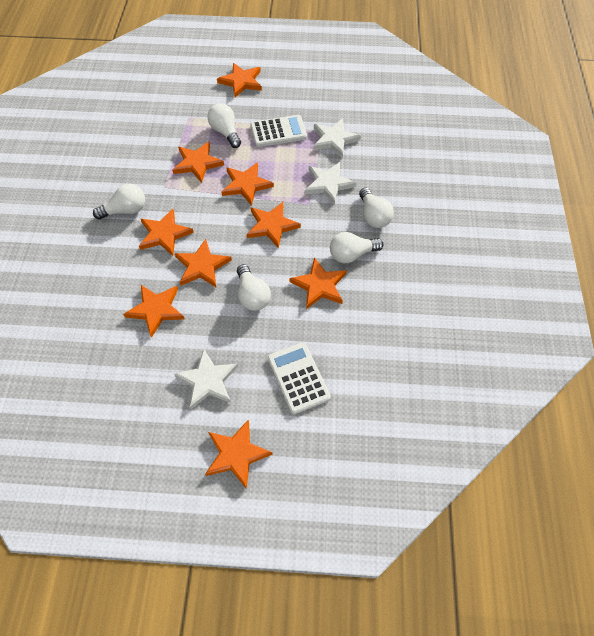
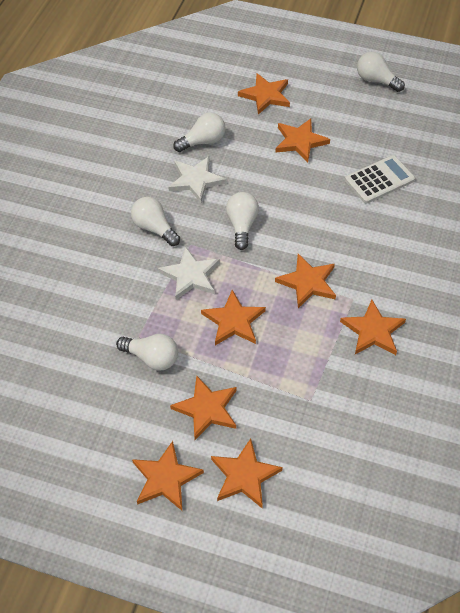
orange star: [123,285,185,338] [139,209,194,256] [172,142,224,183] [174,239,232,287] [205,419,273,489] [217,63,262,97] [221,162,274,206] [247,202,301,248] [289,257,347,309] = 9 -> [132,441,204,510] [170,376,237,440] [201,290,266,345] [211,439,283,508] [238,73,290,114] [275,119,330,162] [275,254,336,308] [340,299,406,355] = 8
white calculator: [250,115,307,147] [268,342,331,414] = 2 -> [345,155,415,203] = 1
white star: [174,349,238,409] [305,162,357,205] [313,118,361,158] = 3 -> [158,246,220,300] [168,156,226,203] = 2

